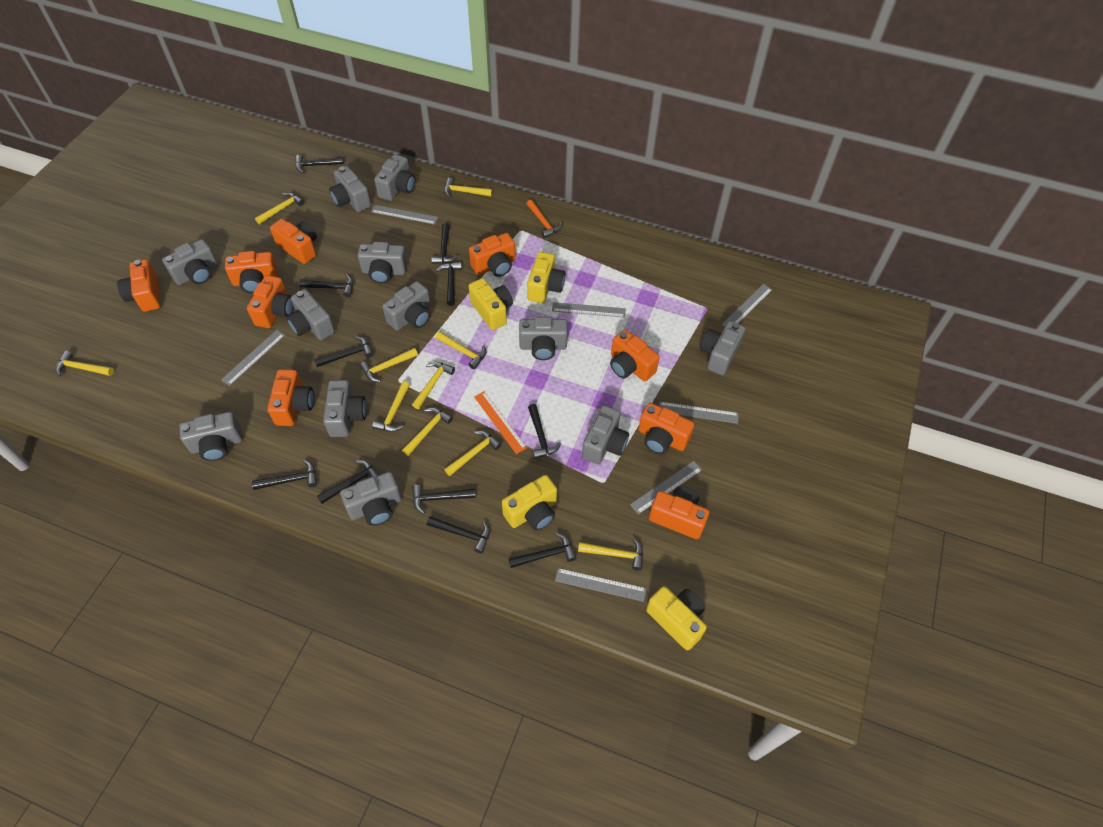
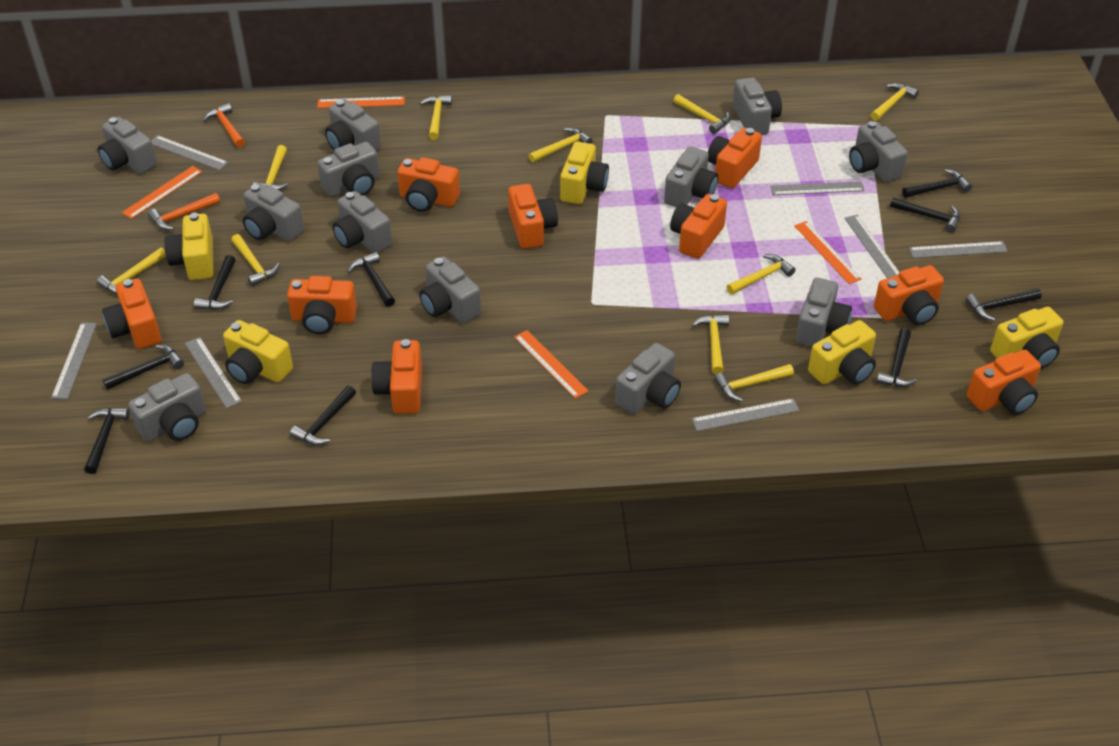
black hammer: [252,460,317,490] [295,155,344,173] [299,274,353,297] [314,336,374,367] [317,460,379,504] [412,485,476,514] [427,516,490,553] [431,223,458,264] [436,262,462,306] [509,533,576,568] [528,404,561,459] = 11 -> [84,408,130,474] [102,345,184,390] [194,255,236,310] [290,386,356,445] [348,252,395,307] [876,328,917,387] [890,197,960,233] [902,169,972,198] [966,288,1042,321] = 9
orange hammer: [526,200,562,238] = 1 -> [148,193,220,230] [203,103,245,148] = 2
orange ruler: [474,391,527,454] = 1 -> [122,166,202,219] [317,97,405,108] [514,330,588,399] [794,221,862,284] = 4
yellow camera: [469,278,513,330] [502,475,557,531] [527,252,565,303] [646,586,707,650] = 4 -> [164,213,213,280] [223,320,293,384] [560,142,609,204] [808,320,876,385] [990,307,1063,369] = 5

